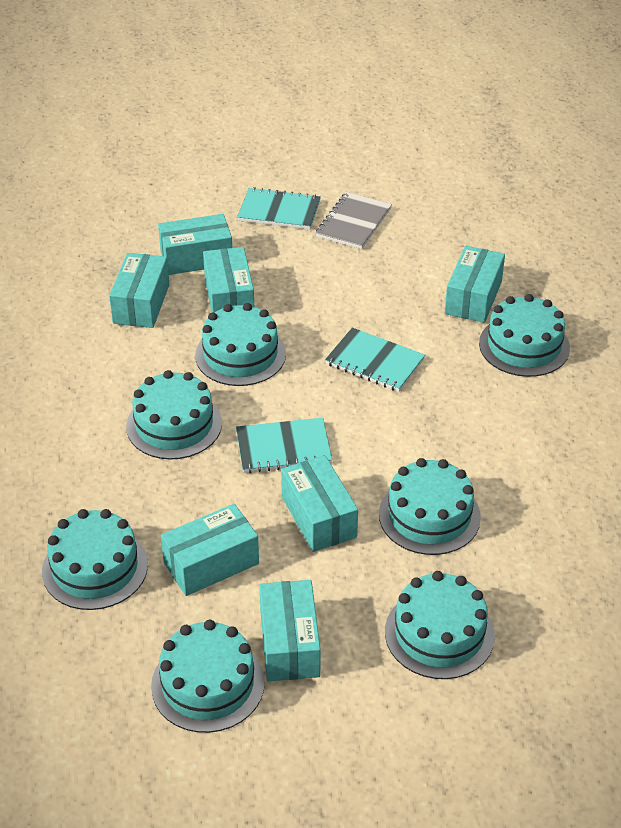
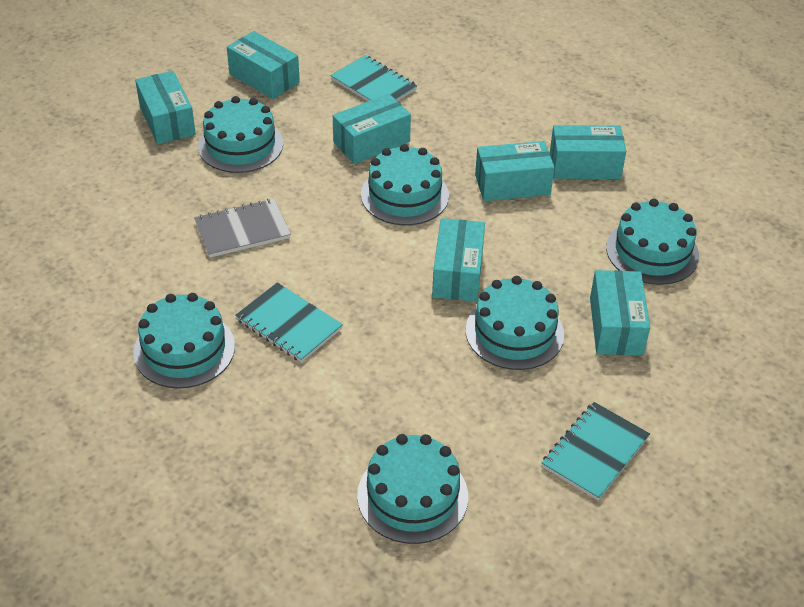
turquoise cake: [42,509,148,610] [126,370,222,459] [151,620,265,733] [195,303,286,386] [379,458,481,555] [385,571,495,679] [479,294,570,377] = 7 -> [133,293,235,388] [198,96,283,173] [357,434,468,544] [361,144,449,225] [466,276,564,370] [606,199,699,285] = 6

